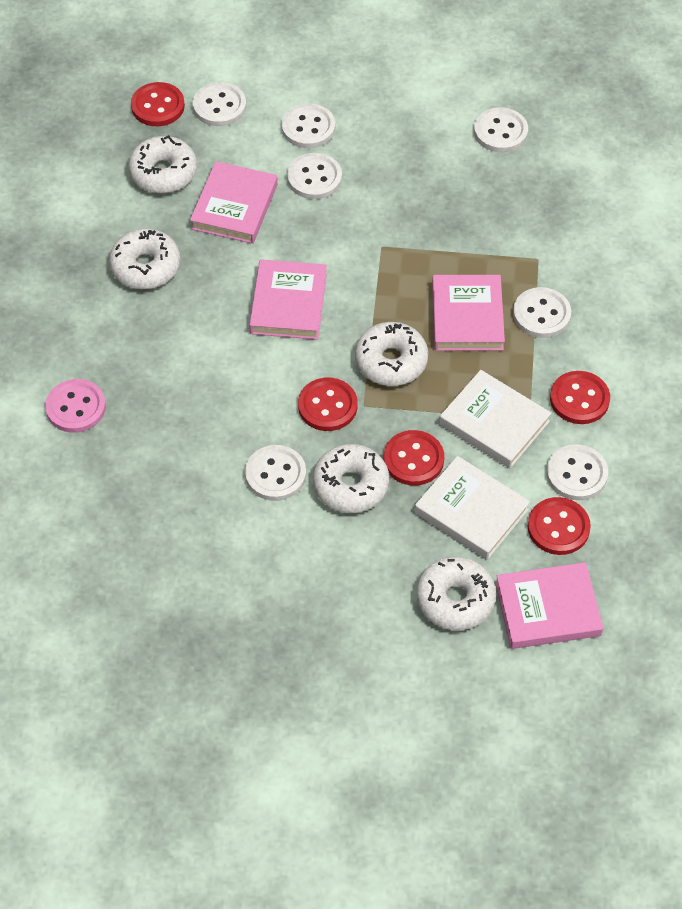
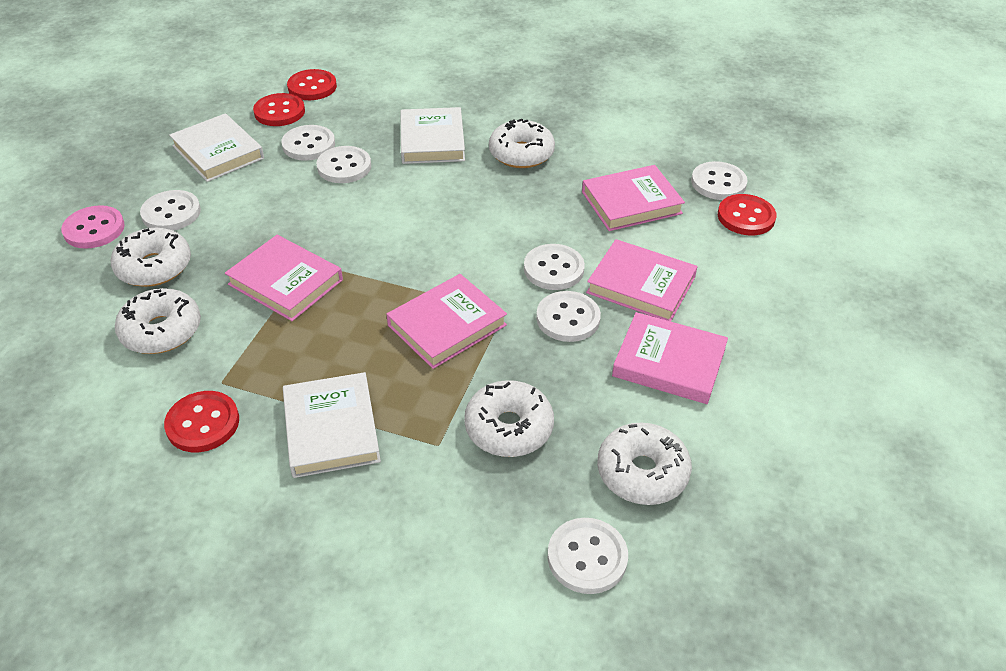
pink book: [190,161,278,244] [249,259,327,340] [432,275,505,351] [496,562,603,649] = 4 -> [225,235,343,321] [387,274,507,369] [582,165,685,231] [586,239,698,321] [612,312,728,404] = 5
red button: [131,82,185,126] [298,378,357,431] [384,430,444,486] [528,497,591,555] [550,371,610,424] = 5 -> [164,391,239,452] [253,93,305,126] [287,69,337,100] [718,194,776,235] = 4
white book: [415,456,530,560] [439,370,551,468] = 2 -> [169,113,264,182] [283,372,381,478] [400,107,465,164] = 3

